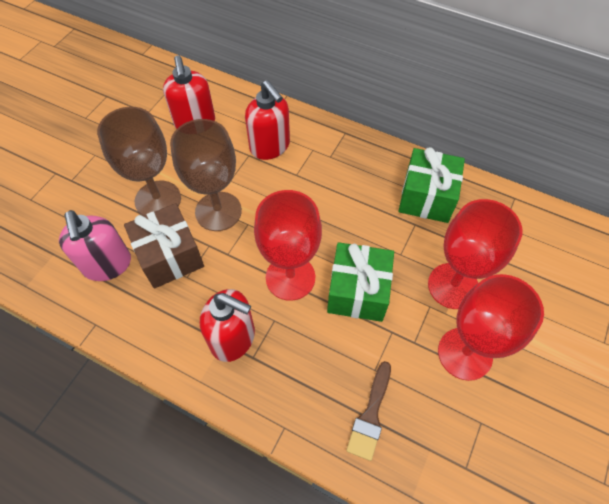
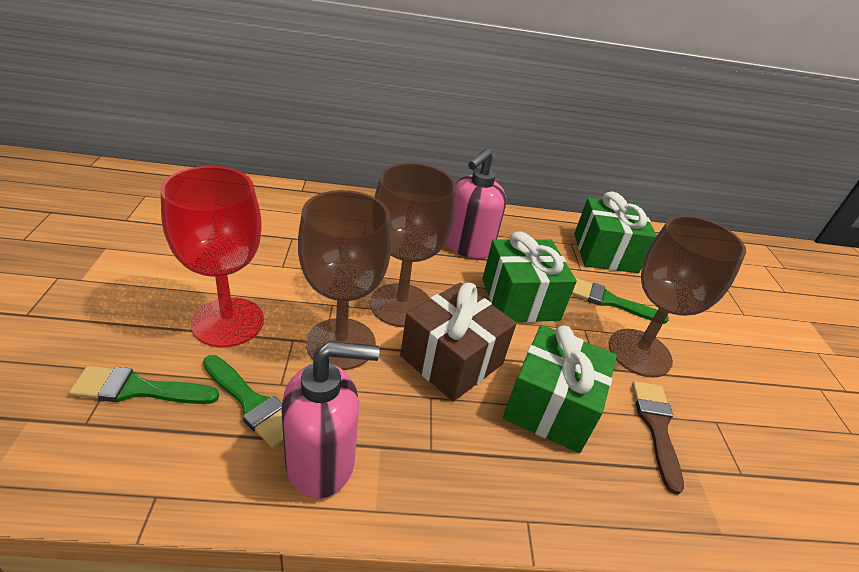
brown goblet: [97,107,181,216] [170,119,242,231] = 2 -> [298,190,392,370] [370,163,456,327] [609,215,746,378] = 3
green brush: none = 0 -> [69,366,219,404] [203,355,283,448] [571,278,669,324] = 3
green gift: [327,242,394,322] [399,147,465,223] = 2 -> [482,231,577,323] [503,325,617,453] [574,191,657,273] = 3
pink soap dispenser: [59,210,131,281] = 1 -> [281,341,380,499] [446,148,506,259] = 2
red goblet: [254,190,322,301] [428,199,523,309] [438,274,544,381] = 3 -> [160,166,264,347] = 1
red soap dispenser: [163,55,215,129] [200,289,255,362] [245,80,290,160] = 3 -> none = 0

